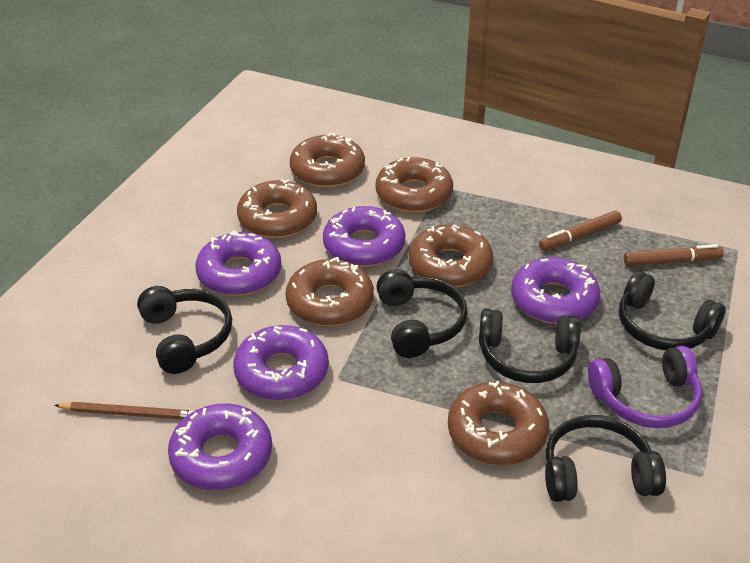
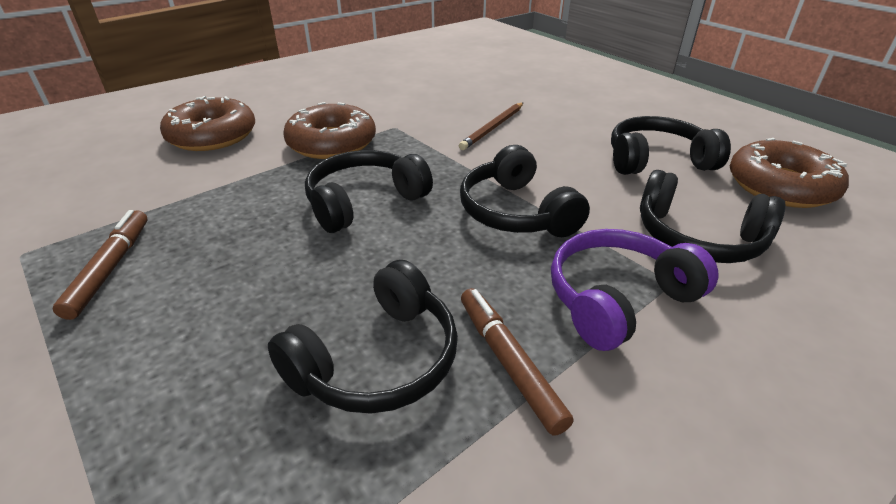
brown donut: [237,179,317,238] [286,257,374,326] [290,133,365,188] [376,157,453,213] [409,225,494,287] [448,381,549,465] = 6 -> [160,96,255,151] [283,102,376,159] [730,138,849,208] = 3
purple donut: [168,404,272,490] [195,231,281,296] [233,325,329,401] [323,206,406,267] [511,257,600,324] = 5 -> none = 0

